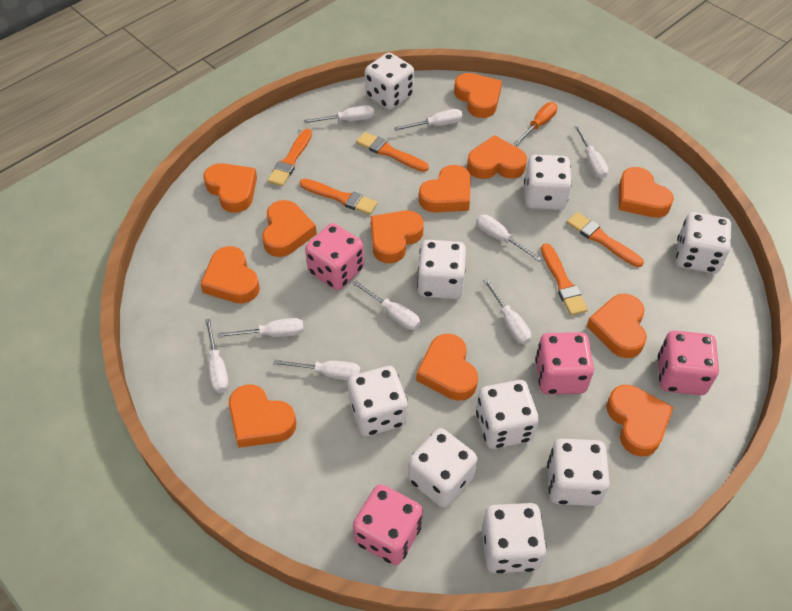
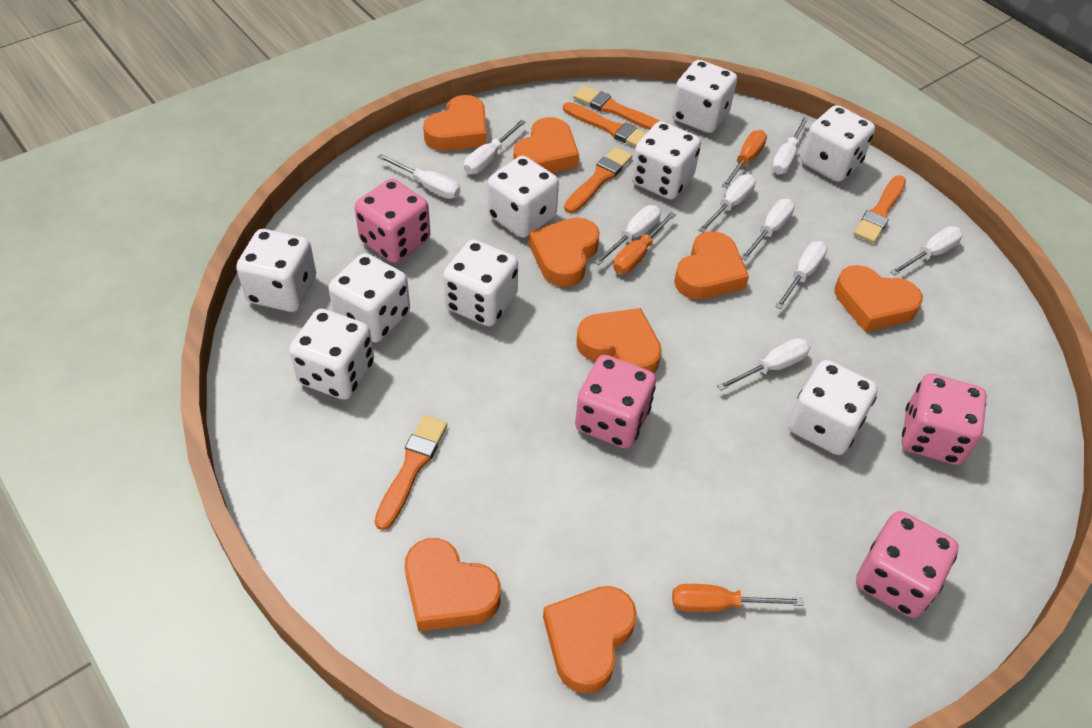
orange heart: [200,246,260,304] [203,163,257,213] [229,384,296,448] [262,200,317,257] [371,210,424,263] [416,334,478,401] [419,165,471,213] [454,73,502,118] [467,135,527,179] [586,294,647,358] [606,385,674,457] [619,167,674,218] = 12 -> [405,538,501,631] [423,95,486,151] [514,117,579,173] [529,217,600,287] [543,586,637,693] [576,308,662,373] [674,231,749,300] [834,265,923,332] = 8
orange screwdriver: [513,102,557,145] = 1 -> [613,212,676,274] [672,584,804,612] [722,130,767,188] = 3

